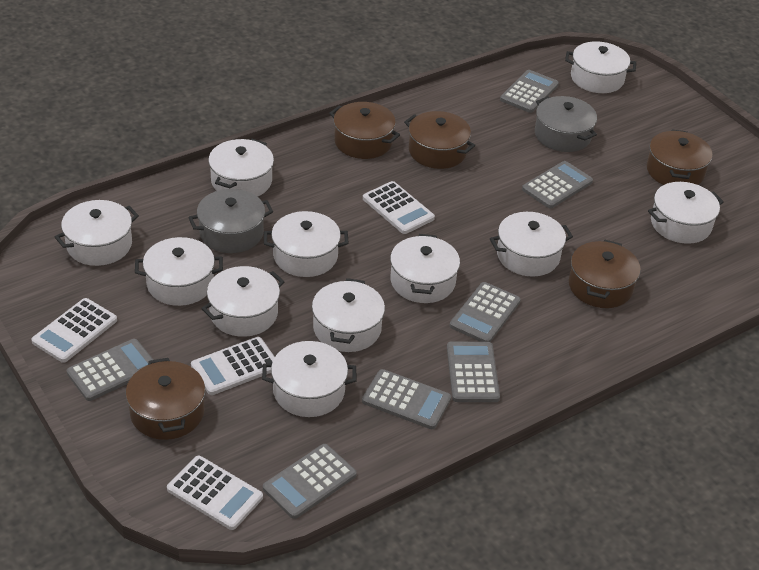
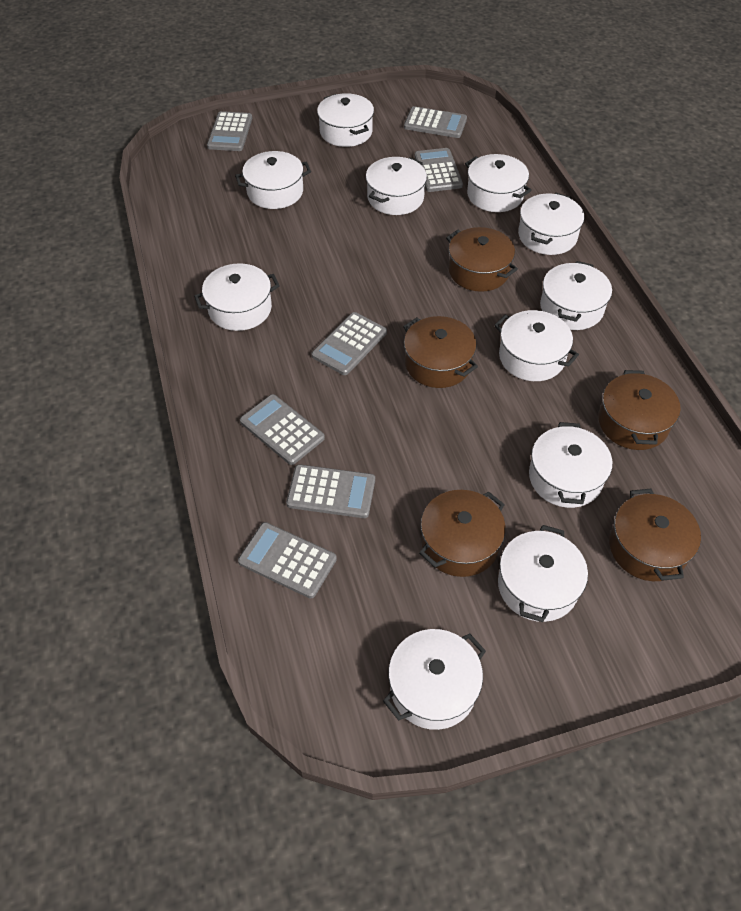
grey pot: [188,189,273,253] [535,96,597,152] = 2 -> none = 0
white calculator: [31,298,117,363] [167,456,263,530] [191,337,275,395] [363,181,435,234] = 4 -> none = 0

